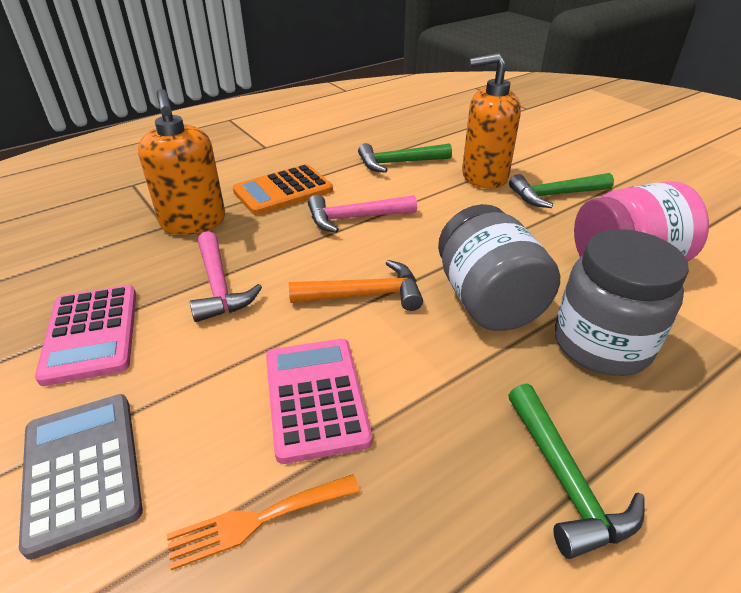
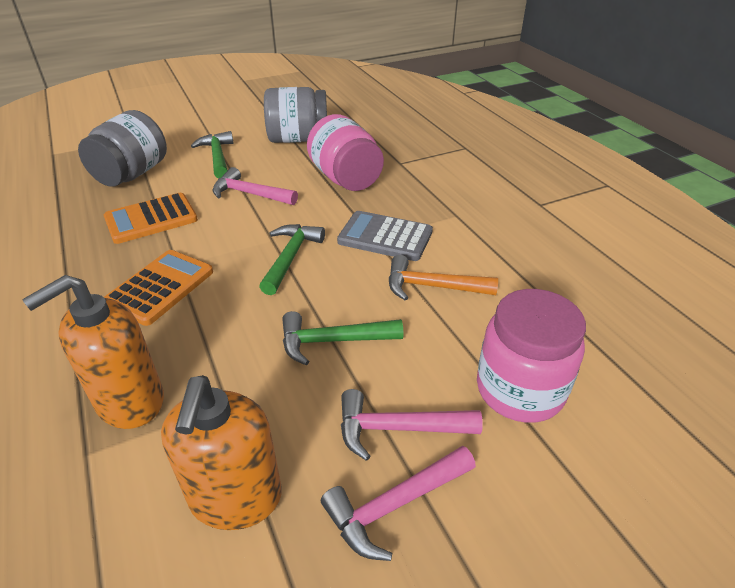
orange calculator: [233,164,333,215] = 1 -> [103,193,198,244] [104,250,213,326] = 2
orange fork: [167,474,360,570] = 1 -> none = 0
pink calculator: [35,285,136,386] [266,339,372,464] = 2 -> none = 0
pink hammer: [190,231,262,322] [308,195,417,233] = 2 -> [212,167,298,205] [321,446,476,561] [341,389,483,461] = 3
pink jar: [574,181,709,261] = 1 -> [307,114,384,191] [477,289,586,423] = 2

